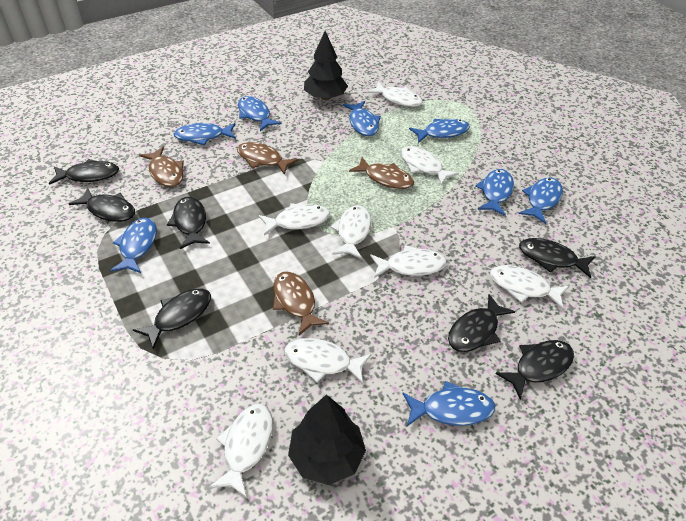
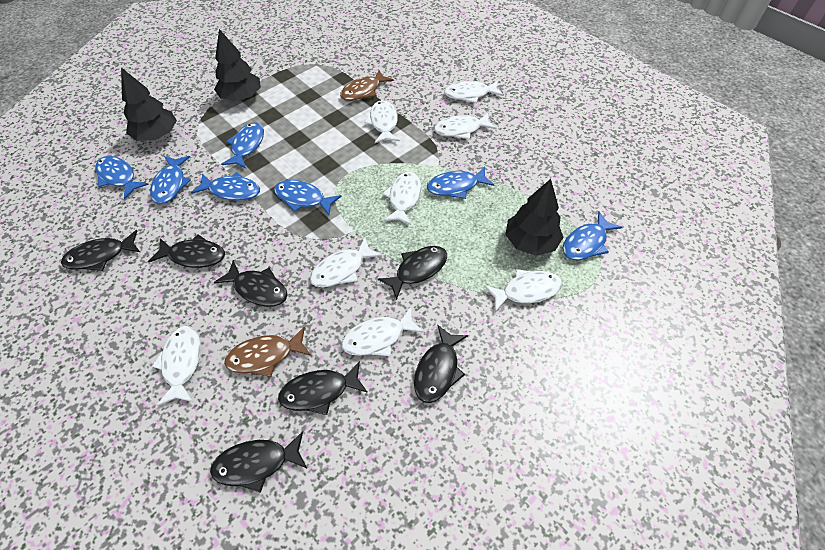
black tree: [288,394,366,485] [304,31,348,100] = 2 -> [121,67,177,141] [214,29,261,101] [505,179,564,256] = 3
blue fish: [110,218,157,273] [174,123,236,145] [238,96,281,131] [343,101,381,136] [402,381,495,426] [409,119,470,143] [475,169,514,216] [519,177,563,224] = 8 -> [95,156,149,199] [150,156,191,204] [191,172,260,201] [221,123,264,169] [274,180,342,215] [427,167,494,199] [563,212,622,260] = 7
brown fish: [139,147,184,187] [237,142,298,175] [273,271,329,335] [349,157,414,189] = 4 -> [224,327,311,377] [340,70,394,101] = 2

